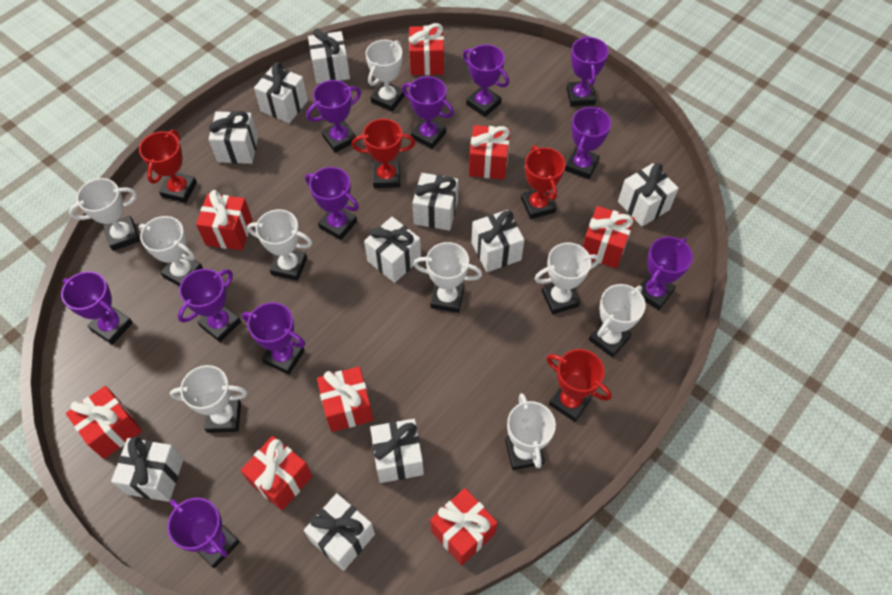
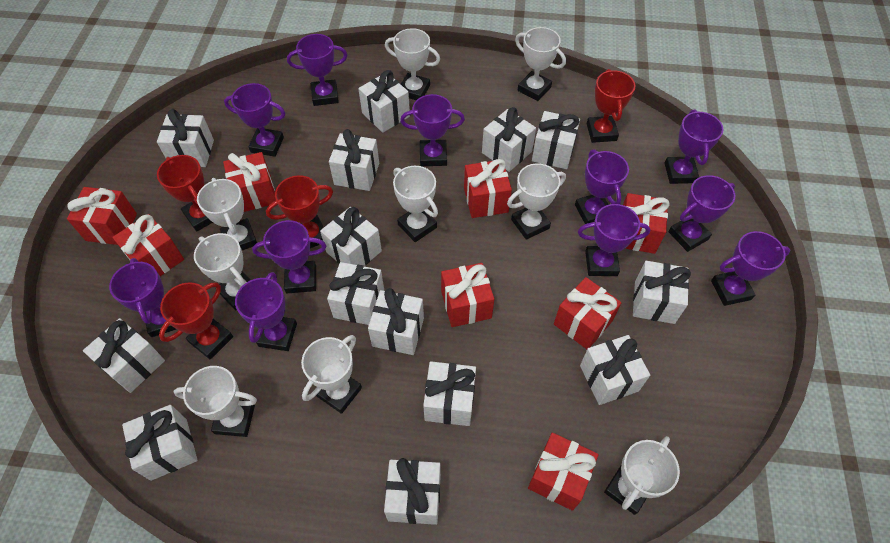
white gift: [111,437,184,502] [209,111,258,164] [254,62,308,123] [304,493,375,571] [308,29,350,84] [364,217,421,283] [370,419,424,483] [412,173,458,231] [471,210,524,272] [618,163,679,227] = 10 -> [83,318,165,393] [122,405,198,481] [157,109,214,167] [320,207,382,266] [327,262,384,325] [329,129,379,191] [358,70,410,133] [368,288,424,355] [384,458,441,525] [423,361,476,426] [482,107,536,172] [532,111,580,169] [580,335,650,405] [633,261,691,324] = 14

